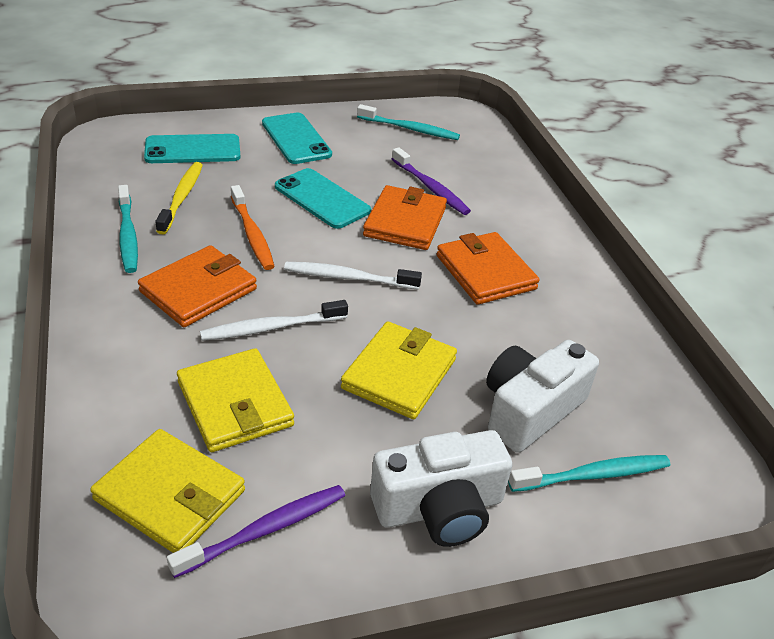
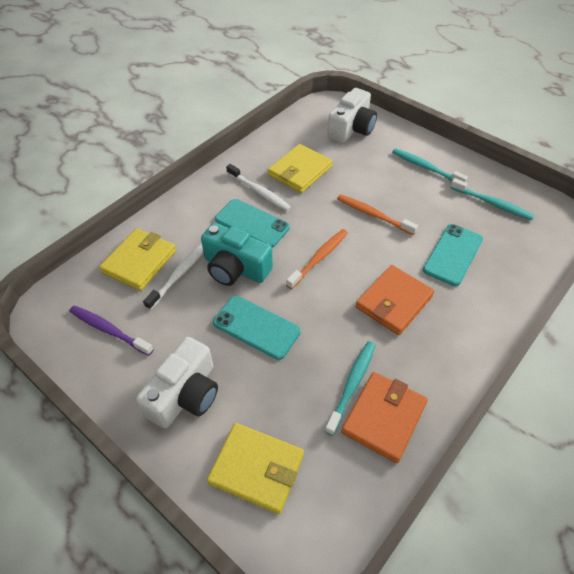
orange toothbrush: [231,185,275,270] = 1 -> [286,229,348,289] [337,194,418,235] = 2
orange wallet: [138,245,257,327] [363,185,447,250] [437,232,540,305] = 3 -> [341,372,428,463] [355,265,434,335] = 2
purple toothbrush: [167,485,345,578] [392,147,471,215] = 2 -> [69,306,153,356] = 1
turquoise camera: none = 0 -> [201,223,273,286] = 1
yellow toothbrush: [155,162,203,234] = 1 -> none = 0

